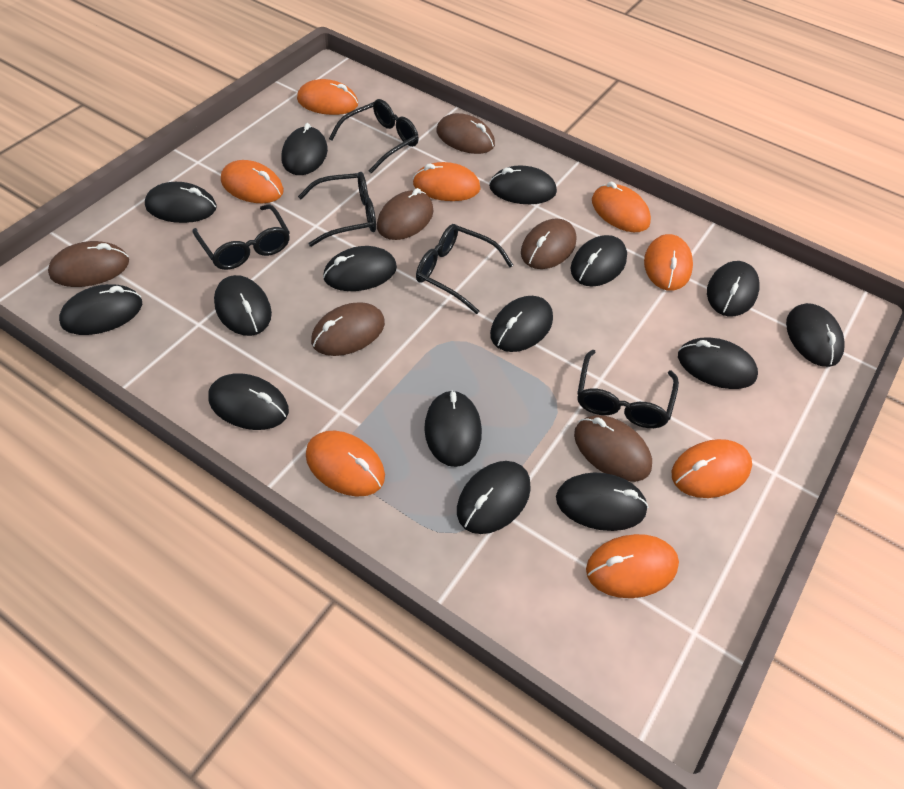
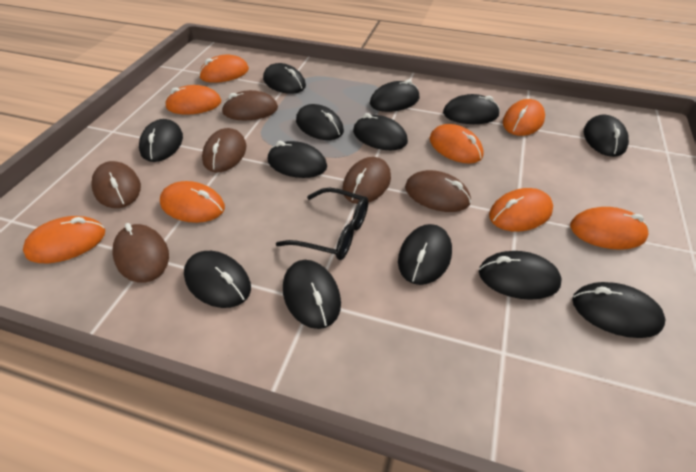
black glasses: [192,204,290,270] [298,172,376,247] [329,99,419,174] [416,224,513,314] [577,350,679,428] = 5 -> [276,188,368,260] = 1
black mouse: [59,284,142,335] [145,182,217,223] [208,373,289,430] [214,275,272,336] [282,123,328,175] [323,246,397,291] [424,390,482,467] [457,461,531,534] [489,165,557,204] [490,296,553,352] [556,472,649,531] [570,235,627,286] [678,338,758,389] [707,261,760,317] [786,303,845,367] = 15 -> [139,119,183,162] [184,251,251,308] [263,63,306,94] [268,141,327,178] [283,260,341,329] [296,104,344,140] [353,113,408,150] [370,80,419,112] [398,224,452,285] [443,94,500,124] [479,251,562,300] [572,282,666,338] [584,114,629,157] = 13

